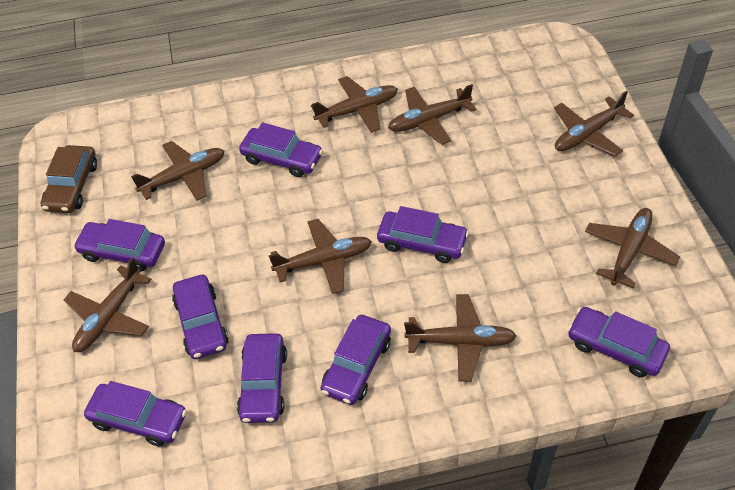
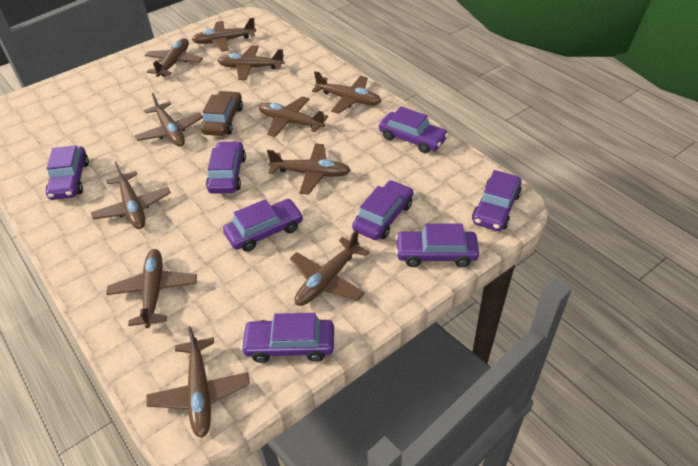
brown plane: [64,257,152,352] [131,141,225,201] [269,219,372,294] [311,76,398,133] [388,84,476,145] [404,294,517,382] [554,91,634,156] [585,208,680,288] = 8 -> [91,162,171,229] [106,249,197,328] [135,93,203,146] [145,38,203,77] [146,326,250,438] [192,18,256,52] [217,45,285,80] [259,96,328,137] [267,144,351,195] [290,230,369,306] [312,71,381,114] = 11

